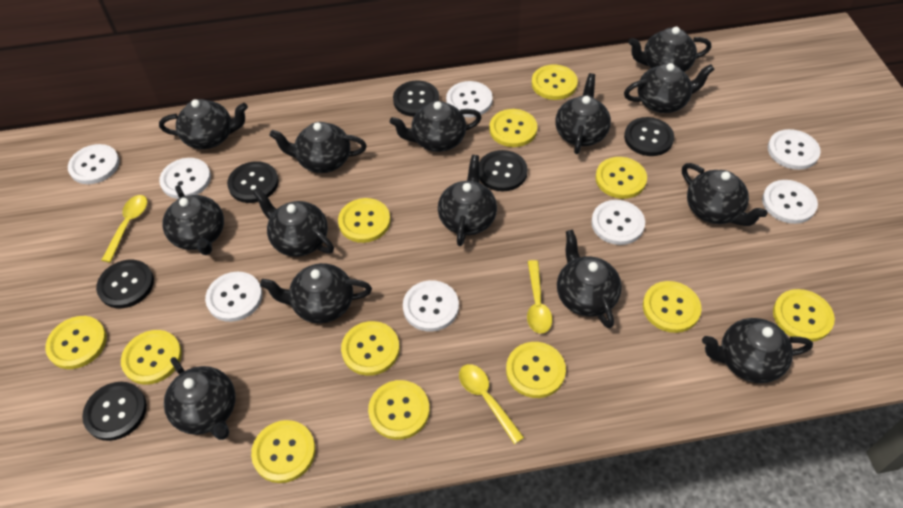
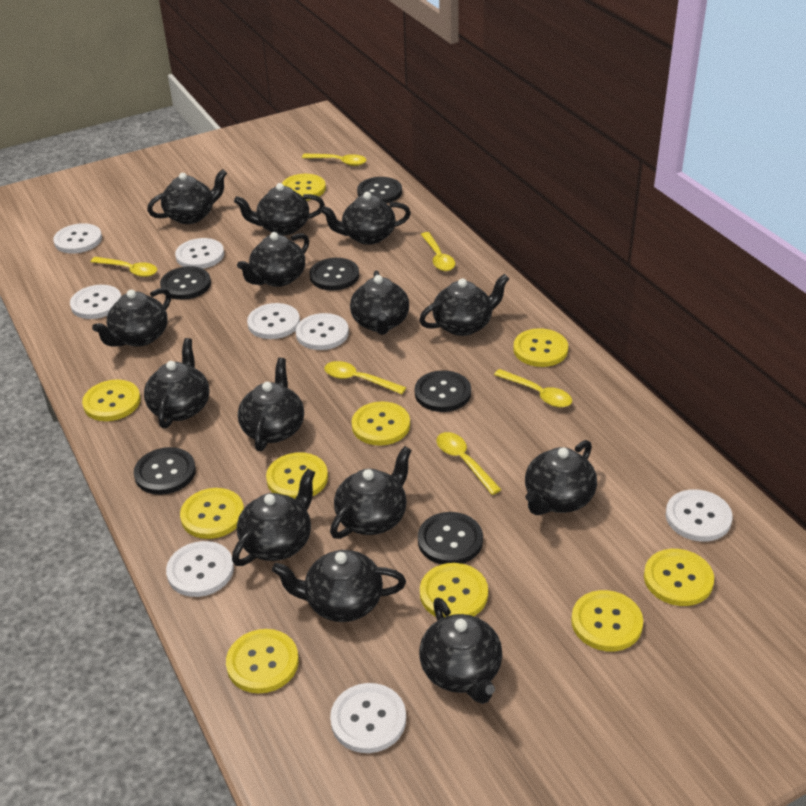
yellow button: [45,316,107,369] [121,330,182,385] [251,420,316,483] [338,198,390,243] [341,321,400,376] [368,380,430,440] [489,109,537,147] [506,342,566,398] [532,65,578,100] [595,157,647,199] [643,281,702,333] [773,289,835,342] = 12 -> [82,380,141,421] [180,488,244,539] [226,629,299,693] [266,452,328,499] [282,174,326,200] [352,401,410,446] [420,563,488,617] [513,328,568,367] [571,590,643,651] [644,549,714,606] = 10
yellow spoon: [102,195,147,262] [459,364,524,444] [527,260,552,334] = 3 -> [91,257,157,277] [302,153,367,166] [324,361,406,394] [421,232,455,271] [437,432,502,495] [494,369,572,407] = 6

